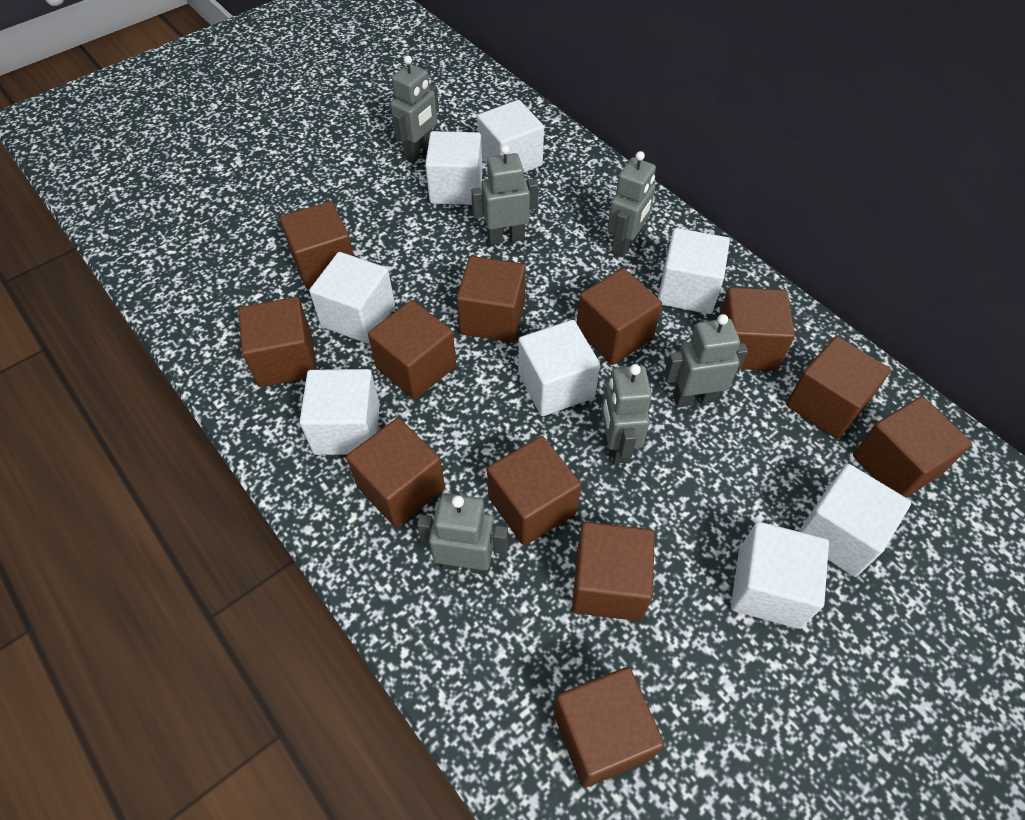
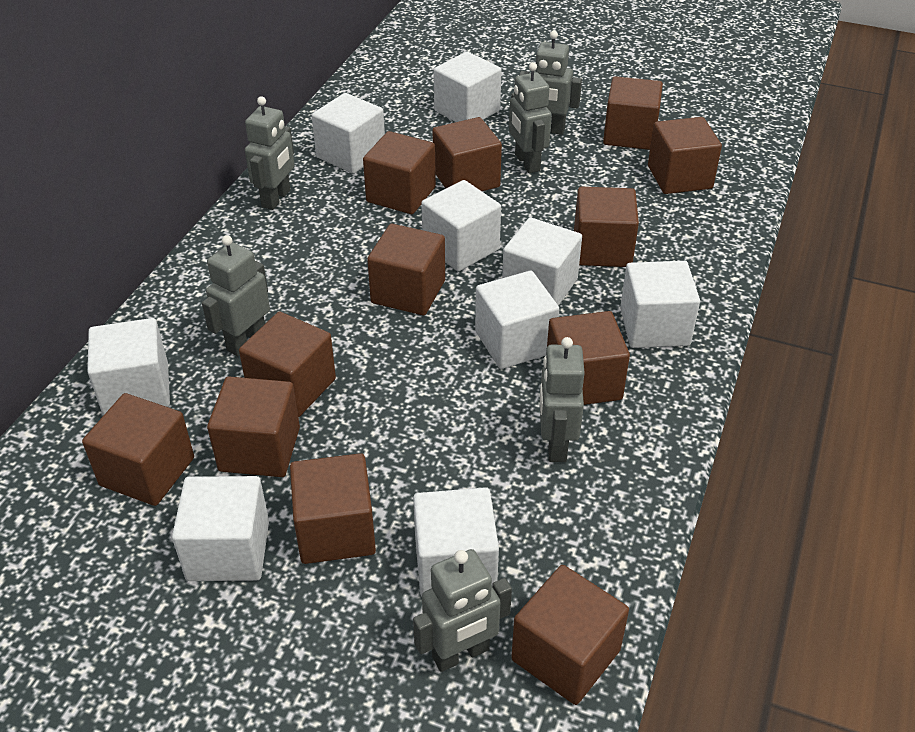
white cube: [300,369,380,455] [309,252,395,344] [425,131,483,205] [477,100,544,173] [518,320,600,416] [658,228,730,314] [731,522,829,629] [798,464,911,577] = 8 -> [87,318,170,416] [172,476,269,581] [312,93,385,174] [413,487,499,597] [421,180,501,272] [433,52,502,122] [475,271,559,369] [502,217,582,306] [620,261,700,348] = 9

